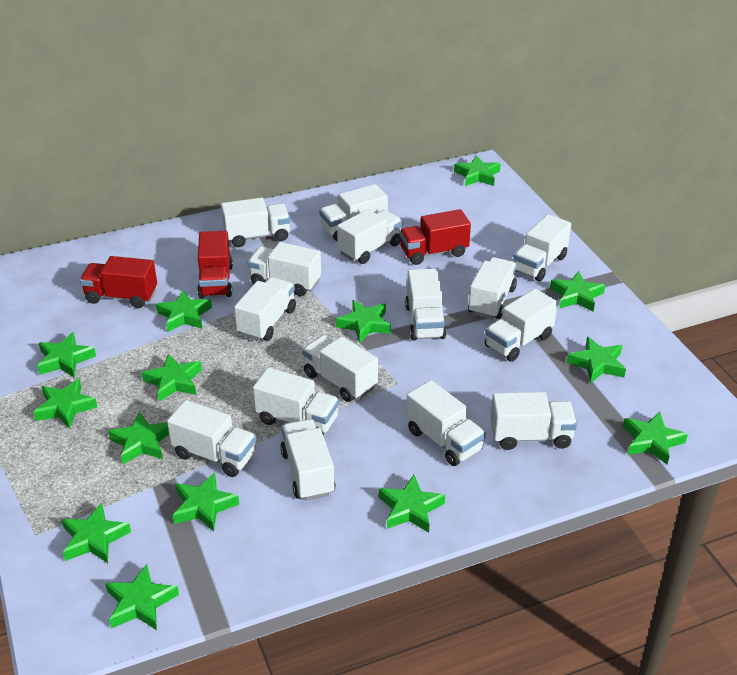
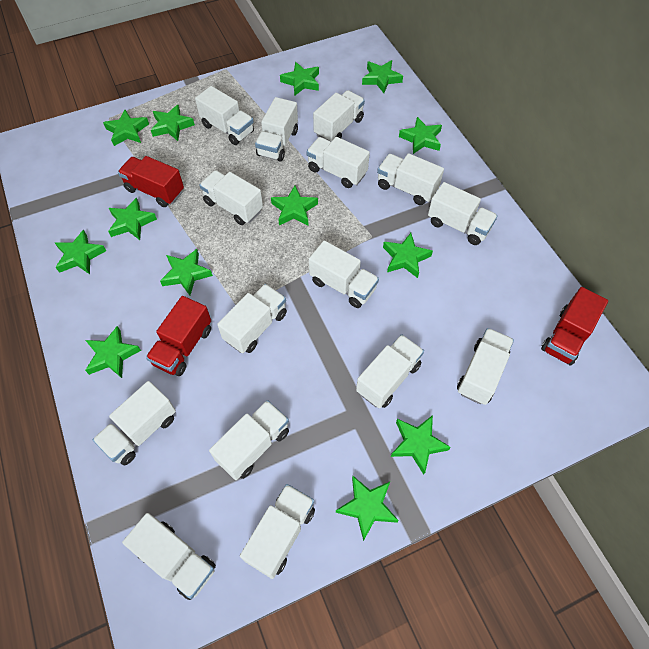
green star: [33,379,97,429] [37,332,96,377] [61,503,131,563] [105,564,179,630] [108,412,169,464] [142,354,202,402] [156,290,212,332] [173,473,239,531] [336,300,391,343] [378,475,445,533] [454,155,501,186] [550,271,605,312] [567,337,626,383] [623,412,688,464] = 14 -> [55,230,106,274] [85,326,141,378] [103,110,149,146] [108,197,157,240] [151,105,195,141] [160,249,213,295] [271,185,318,226] [280,62,319,96] [336,476,399,541] [362,60,403,93] [383,233,433,278] [391,415,451,475] [399,117,442,154] = 13

